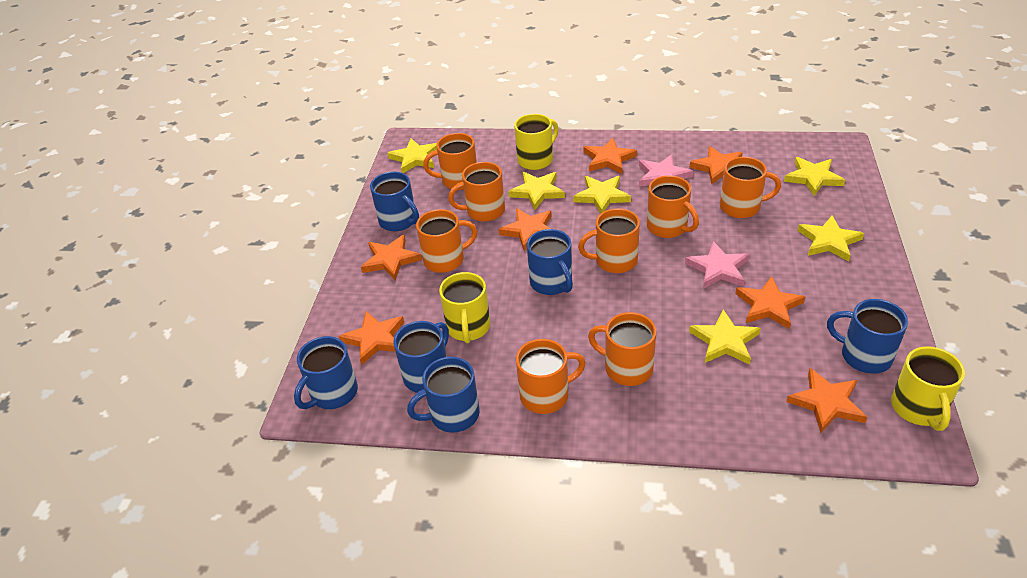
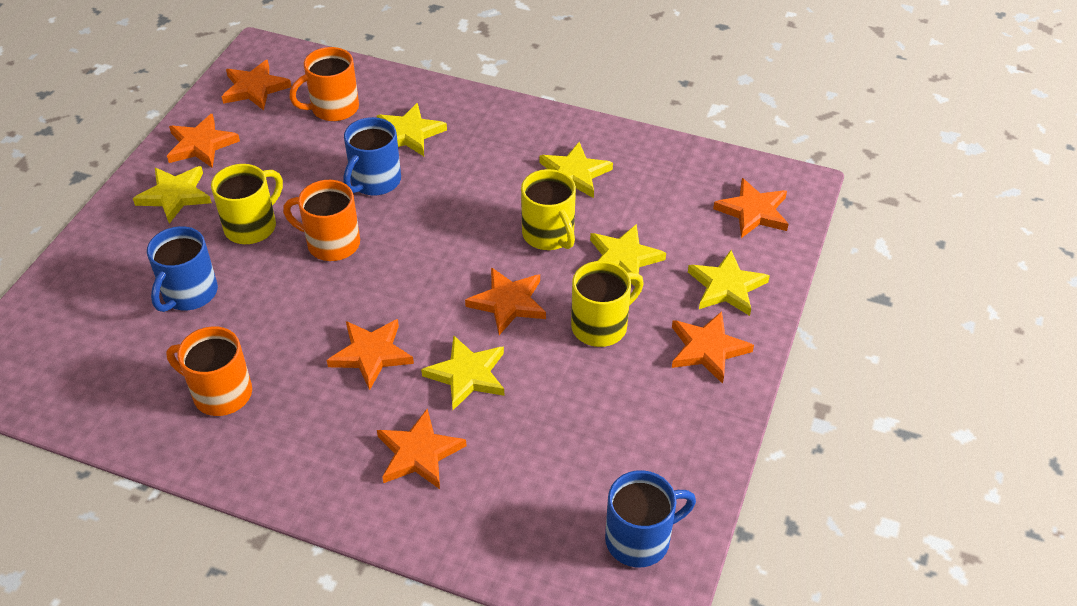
blue mug: [294,336,358,409] [370,172,419,231] [393,321,449,393] [407,357,480,433] [527,229,573,295] [827,299,908,374] = 6 -> [147,226,218,312] [343,117,401,195] [605,470,696,568] = 3
orange mug: [416,209,477,273] [423,133,477,190] [448,162,505,222] [516,339,586,414] [578,208,640,273] [588,312,656,386] [647,175,699,238] [720,157,781,218] = 8 -> [166,326,252,416] [283,180,360,261] [289,47,359,121] = 3
pink star: [639,155,693,187] [685,241,749,289] = 2 -> none = 0

